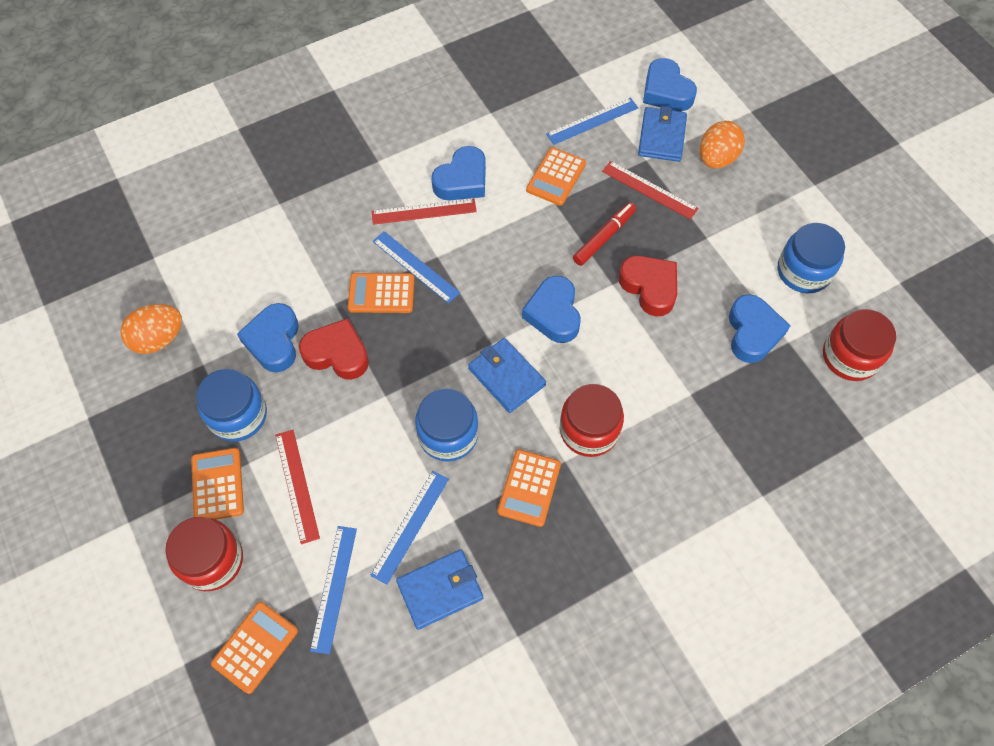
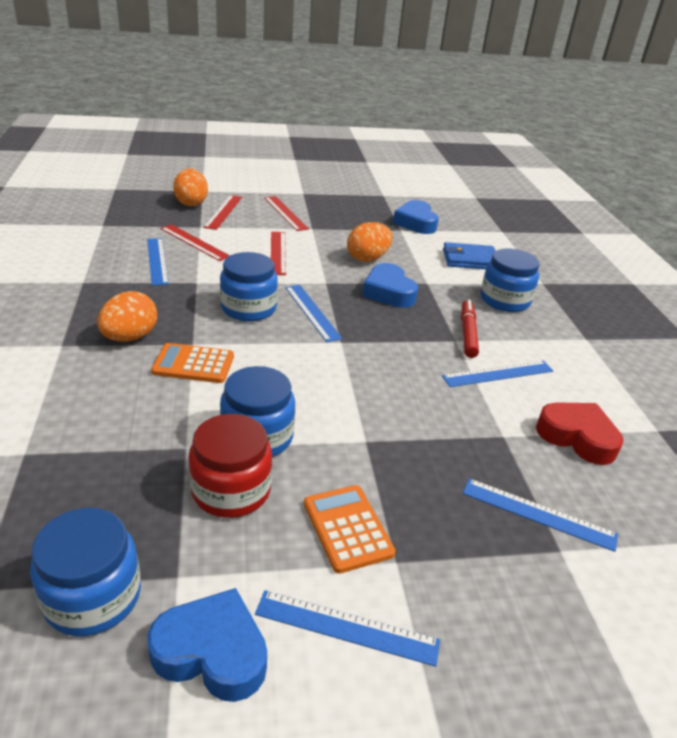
blue heart: [237,303,299,372] [431,146,486,201] [522,276,581,343] [643,58,697,111] [729,294,791,363] = 5 -> [147,588,267,702] [362,263,418,308] [393,200,439,234] = 3
blue jar: [196,369,267,442] [415,389,479,462] [778,223,845,293] = 3 -> [30,508,141,636] [220,252,278,321] [220,366,295,457] [481,248,540,312] = 4
blue ruler: [310,526,357,654] [370,471,449,585] [373,231,460,304] [546,97,638,145] = 4 -> [147,238,169,286] [255,590,440,667] [285,285,343,342] [442,360,553,387] [463,478,618,552] = 5
blue wallet: [396,549,483,630] [468,338,546,413] [638,106,687,162] = 3 -> [443,242,496,269] = 1
orange calculator: [191,448,244,520] [211,602,298,694] [348,273,414,313] [497,449,561,527] [526,147,586,206] = 5 -> [151,343,234,383] [304,485,396,574] = 2
orange egg: [120,304,182,354] [700,121,745,169] = 2 -> [97,291,157,342] [173,169,208,206] [347,222,392,262] = 3
red heart: [299,318,369,380] [618,256,677,316] = 2 -> [536,402,624,465] = 1
red jar: [165,517,243,591] [560,384,624,457] [823,309,896,381] = 3 -> [188,414,272,518] = 1
red ruler: [275,430,320,544] [372,199,477,225] [602,161,698,220] = 3 -> [160,225,230,261] [203,195,242,230] [264,196,309,231] [271,232,286,275] = 4

